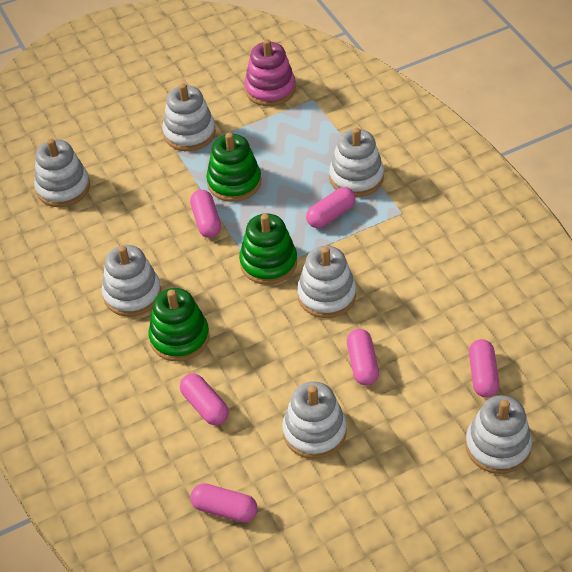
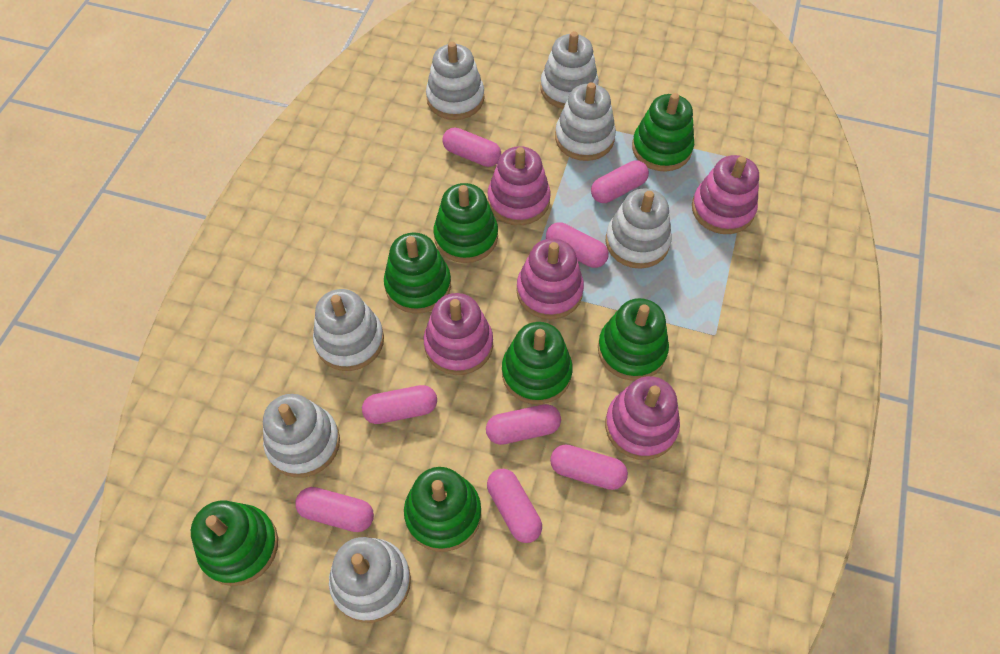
green stacking toy: [148,288,210,362] [206,133,261,202] [239,214,297,285] = 3 -> [191,501,278,586] [384,232,451,314] [404,467,481,552] [434,183,498,263] [502,322,573,404] [598,298,669,381] [632,93,694,172] = 7
pink capsule: [180,373,229,425] [190,190,221,238] [190,483,258,523] [306,187,356,228] [347,329,379,386] [469,339,499,398] = 6 -> [295,487,374,532] [362,385,437,424] [443,128,501,167] [486,404,561,445] [487,469,542,543] [546,222,609,268] [550,444,628,490] [591,161,649,203] = 8
pink stacking toy: [244,39,296,106] = 1 -> [424,293,493,375] [488,146,551,225] [516,238,584,320] [605,376,680,460] [692,155,759,234] = 5

